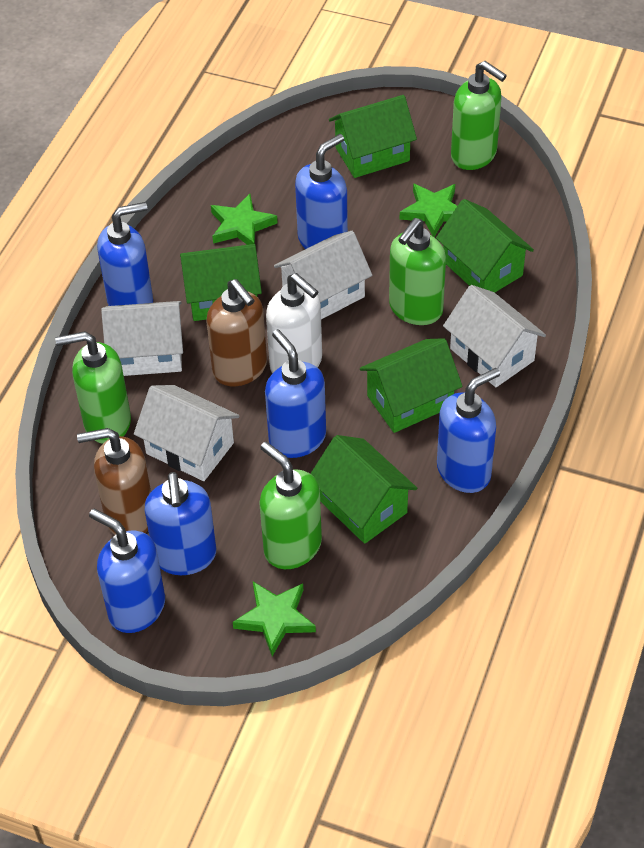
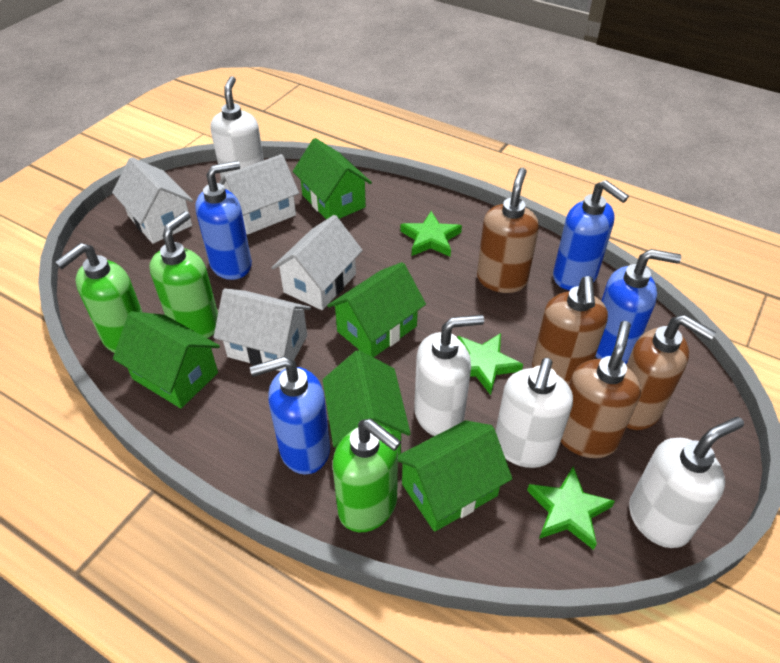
blue soap dispenser: [89,508,165,633] [97,202,153,306] [144,472,216,575] [265,329,326,458] [295,134,348,249] [437,368,500,493] = 6 -> [195,161,252,280] [250,356,330,475] [553,180,629,290] [596,249,681,364] = 4
brown soap dispenser: [77,428,151,535] [206,279,267,386] = 2 -> [477,168,539,293] [532,276,608,385] [561,321,641,458] [626,315,716,430] = 4
green soap dispenser: [55,331,131,444] [259,442,322,569] [389,218,446,325] [451,61,507,170] = 4 -> [55,243,142,353] [150,211,218,338] [333,419,401,532] = 3
white soap dispenser: [266,273,322,374] = 1 -> [211,76,264,179] [414,315,484,436] [495,358,573,468] [629,417,744,548] = 4

